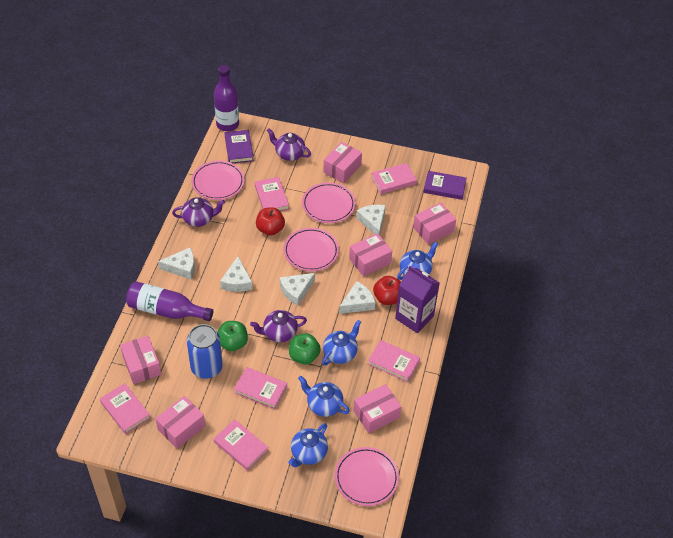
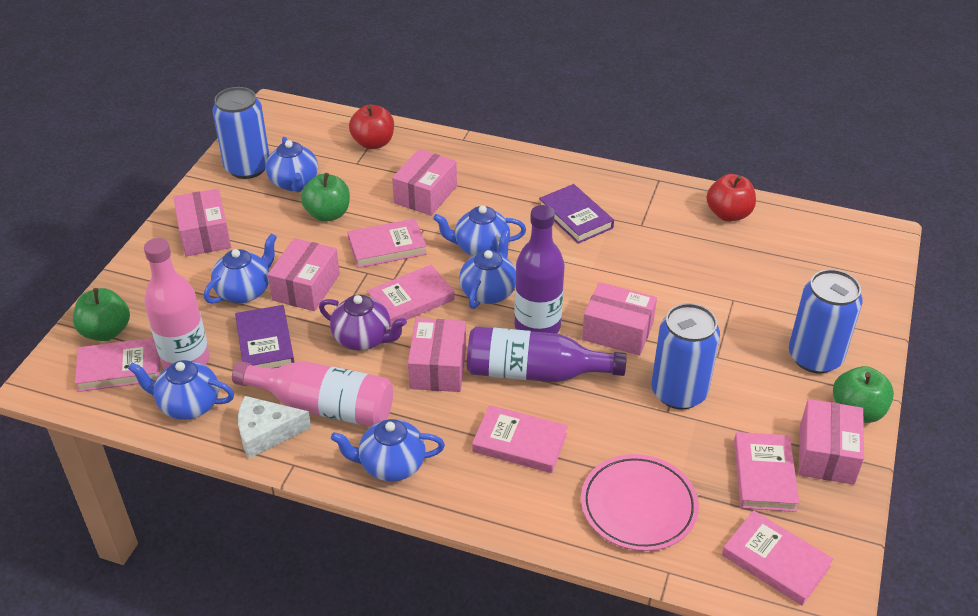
blue can: [187,324,223,379] = 1 -> [212,87,270,179] [652,303,720,410] [789,269,863,373] = 3
blue teapot: [288,423,328,467] [298,376,350,417] [322,320,361,365] [397,242,438,280] = 4 -> [128,360,234,420] [204,233,277,304] [266,137,318,192] [331,419,445,482] [433,205,526,256] [459,230,516,309] = 6
green apple: [217,321,248,351] [289,333,321,364] = 2 -> [73,288,130,341] [301,173,350,222] [833,366,894,423] = 3
pink bottle: none = 0 -> [144,238,210,369] [232,361,393,427] = 2
pink plate: [191,161,245,200] [284,228,339,271] [302,182,356,223] [335,447,399,506] = 4 -> [581,454,699,551] = 1
purple carton: [395,266,440,333] = 1 -> none = 0
purple teapot: [172,197,225,227] [250,310,307,342] [267,128,311,161] = 3 -> [319,295,407,351] = 1
white cheese: [158,248,195,280] [220,256,252,292] [280,273,315,306] [339,281,375,314] [356,205,386,235] = 5 -> [238,396,311,459] = 1

